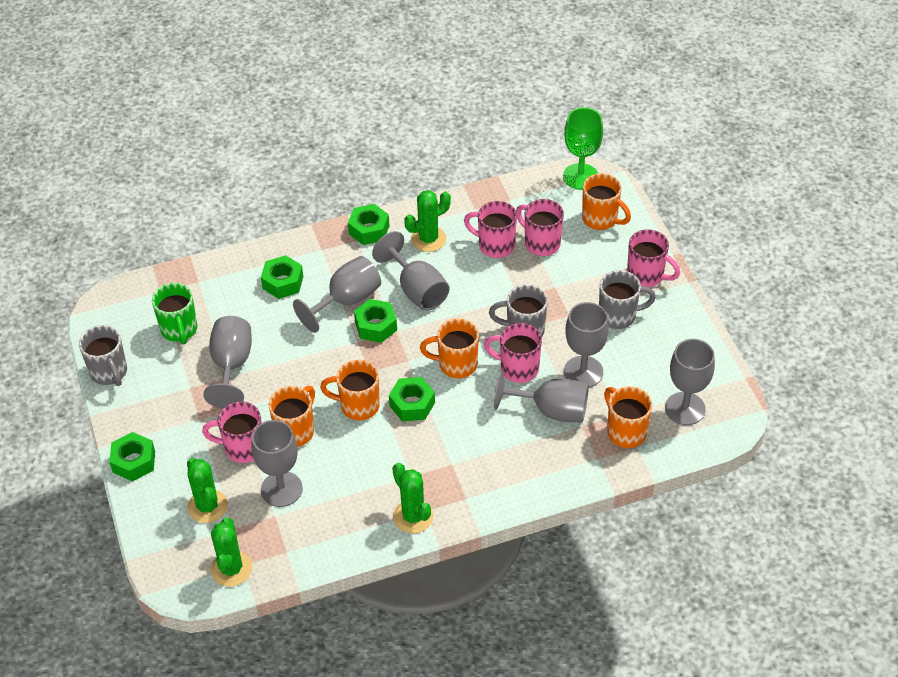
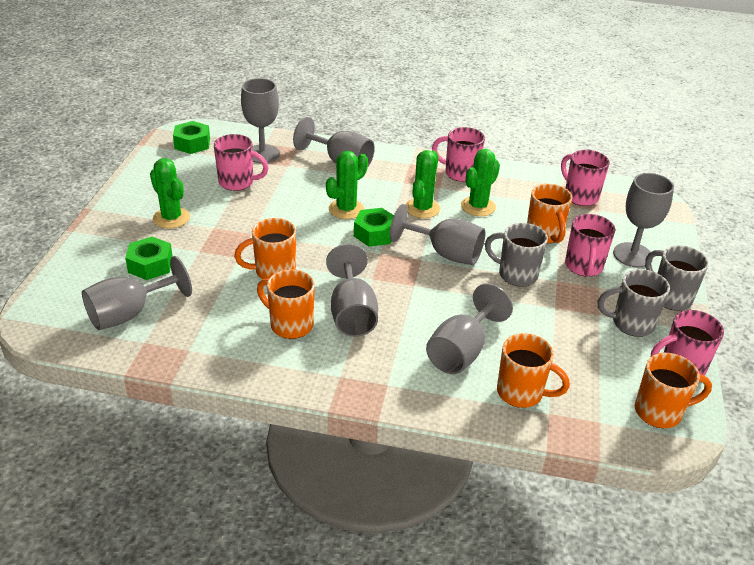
green goblet: [563,107,603,190] = 1 -> none = 0
green mug: [152,283,198,345] = 1 -> none = 0
green nut: [109,432,155,482] [261,255,303,299] [348,204,390,245] [354,299,397,343] [389,377,435,421] = 5 -> [125,237,173,280] [173,121,210,154] [354,208,394,247] = 3

